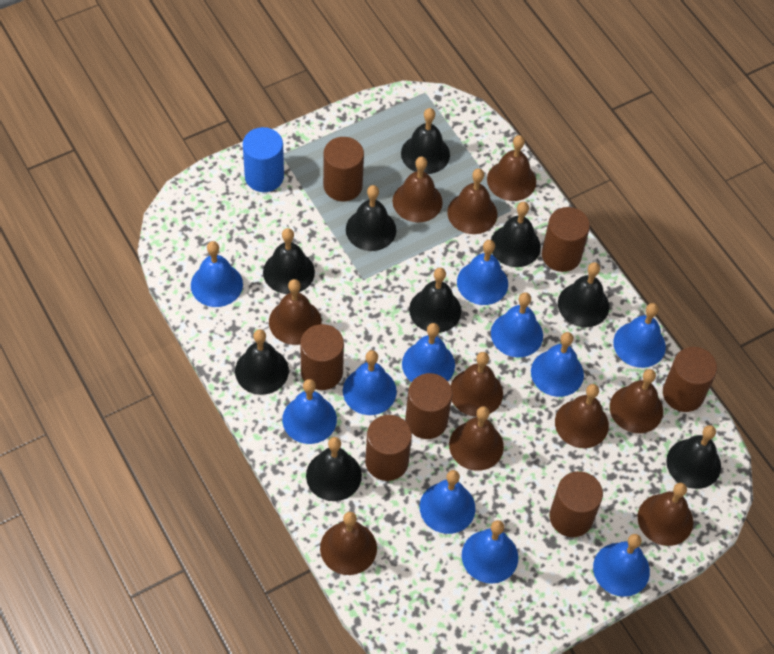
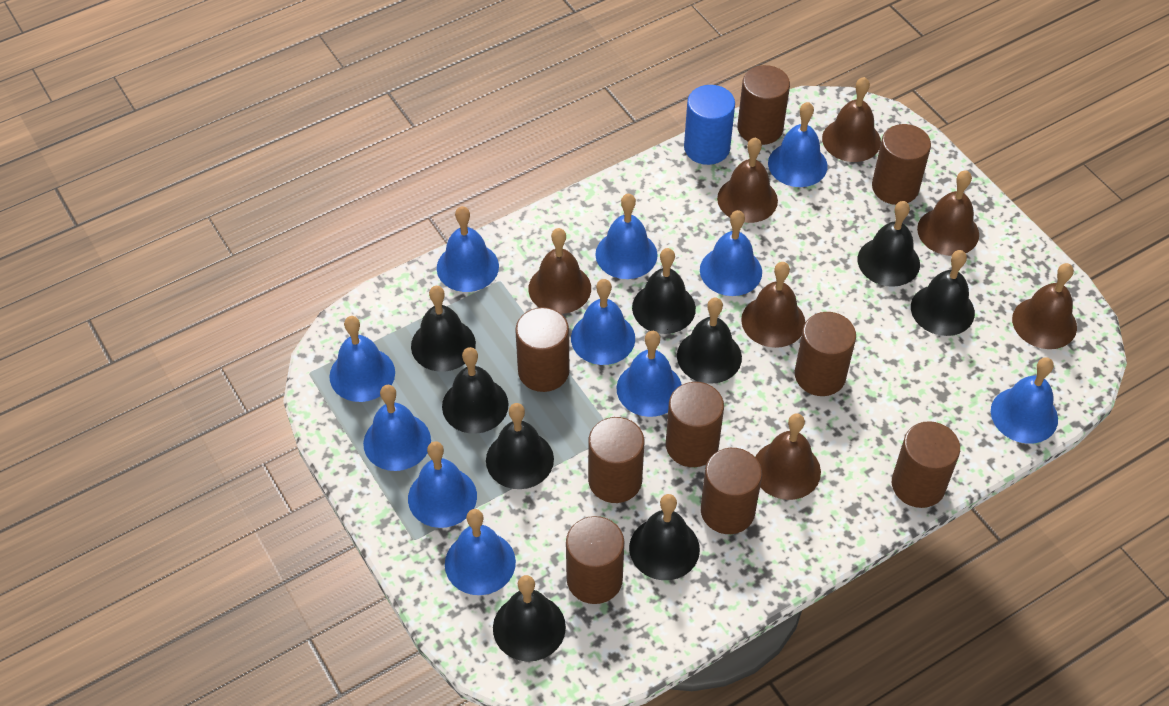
brown bell: [269,279,321,345] [320,512,377,575] [393,156,443,223] [447,168,497,234] [449,406,504,471] [451,352,503,417] [487,135,536,201] [555,384,609,448] [610,369,663,433] [638,483,693,546] = 10 -> [528,228,591,314] [717,137,778,223] [741,262,805,348] [755,414,821,500] [822,77,881,162] [917,170,979,256] [1012,263,1077,349] = 7
brown cylinder: [300,324,344,390] [323,137,364,201] [365,415,412,481] [405,373,452,439] [542,207,590,272] [550,471,603,537] [663,347,717,412] = 7 -> [515,307,570,392] [566,516,624,604] [588,417,644,503] [666,382,724,467] [701,448,762,534] [737,65,790,145] [795,312,856,396] [872,124,931,205] [892,421,960,508] = 9

